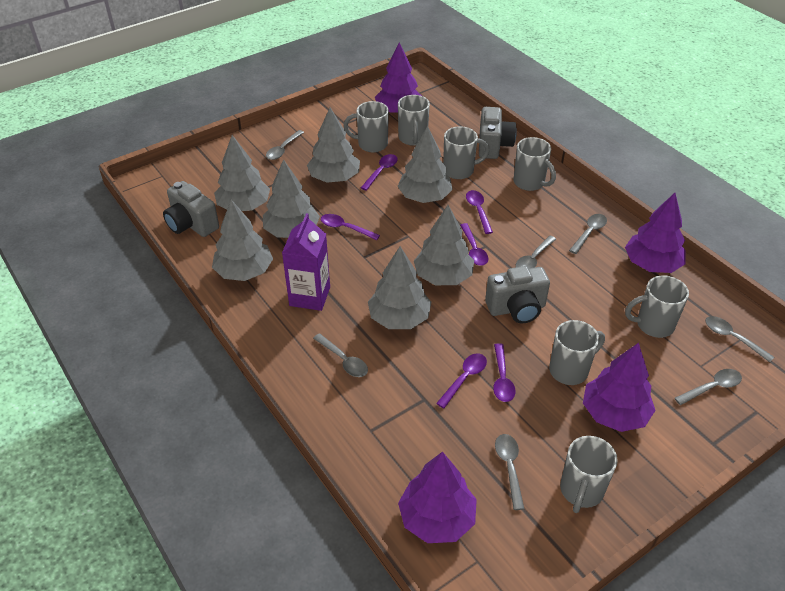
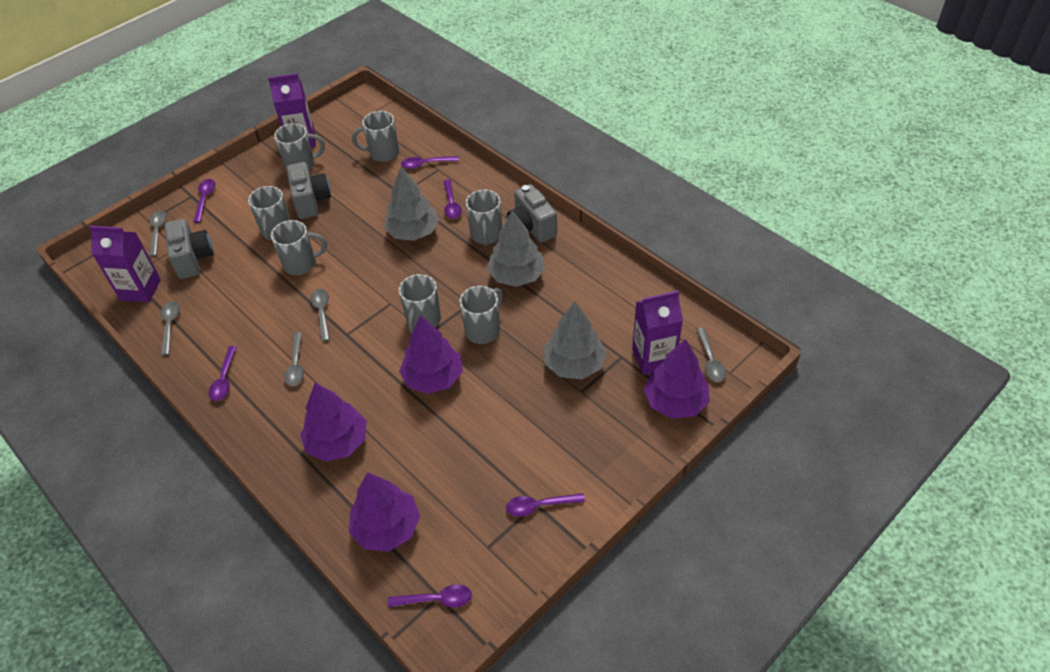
grey spoon: [266,130,304,160] [313,333,368,377] [495,434,524,510] [516,236,556,268] [569,214,607,254] [675,369,742,405] [705,316,774,362] = 7 -> [149,211,167,257] [161,301,180,355] [284,332,304,386] [310,289,330,342] [696,328,726,382] = 5
grey tree: [212,200,273,281] [214,135,270,211] [263,159,320,238] [307,107,360,183] [368,246,431,329] [397,126,453,203] [414,205,474,285] = 7 -> [384,167,439,241] [487,210,545,287] [544,301,607,379] = 3
purple carton: [282,213,330,311] = 1 -> [89,226,161,303] [268,73,316,147] [632,290,683,375] = 3

